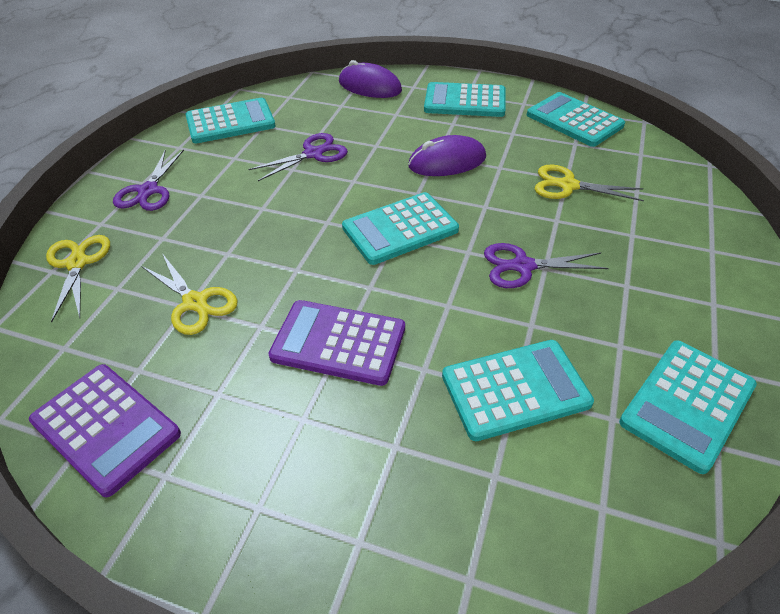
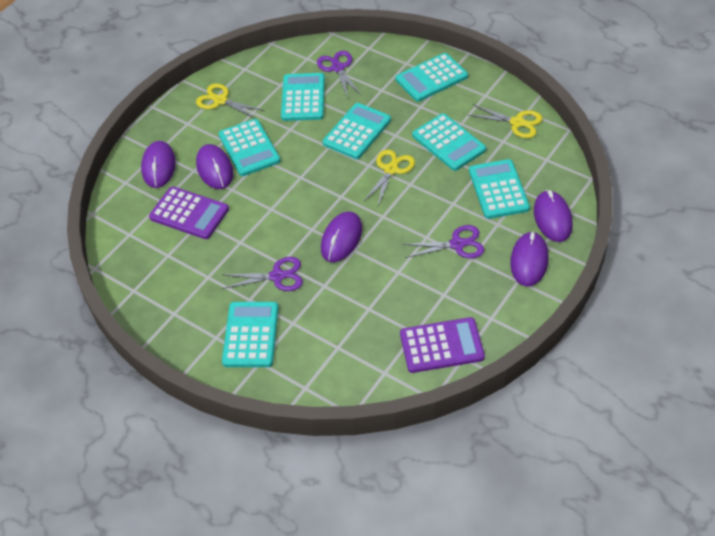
purple mouse: [339,60,402,98] [408,135,486,176] = 2 -> [141,141,176,188] [196,144,233,189] [321,211,362,262] [510,231,549,286] [534,190,573,242] = 5
turquoise calculator: [185,98,276,143] [342,192,459,265] [424,82,506,117] [442,340,594,441] [527,92,625,147] [619,340,757,474] = 6 -> [219,119,281,176] [222,302,279,367] [281,73,325,121] [323,103,391,159] [395,53,468,102] [412,114,486,171] [469,159,530,219] = 7

